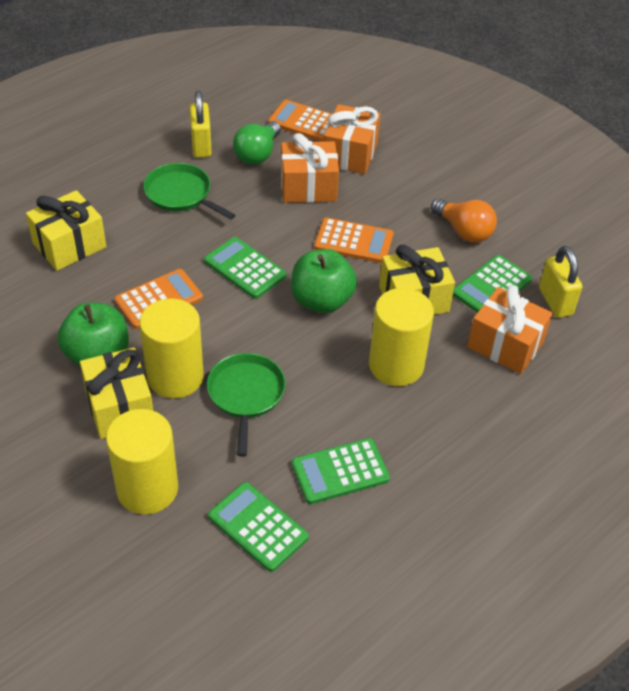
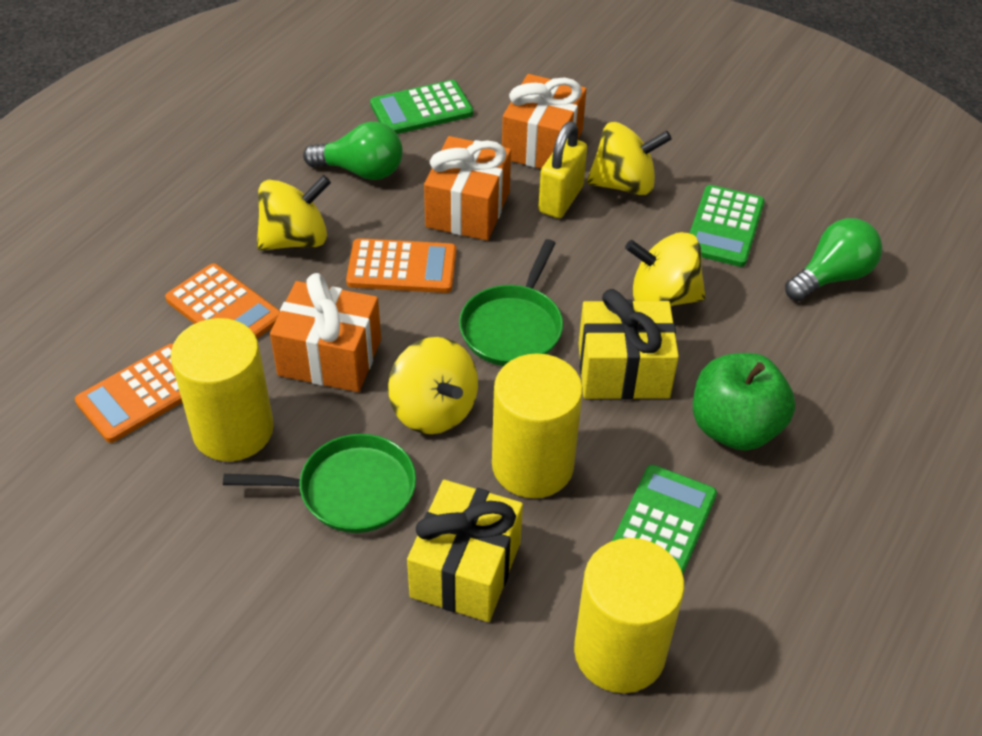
green apple: [57,303,129,367] [291,249,357,313] = 2 -> [693,353,795,451] = 1
green calculator: [204,237,286,299] [208,482,309,572] [292,438,390,504] [453,255,532,313] = 4 -> [370,80,473,134] [612,465,717,574] [690,185,765,267] = 3
green light bulb: [233,121,281,165] = 1 -> [303,122,403,180] [785,218,882,301] = 2
orange light bulb: [431,198,497,243] = 1 -> none = 0
yellow gift: [26,190,106,271] [80,347,153,439] [379,245,455,315] = 3 -> [407,480,523,622] [578,289,679,400] = 2
yellow padlock: [190,91,212,158] [539,246,582,318] = 2 -> [538,121,587,218] = 1
yellow spinning top: none = 0 -> [257,175,331,250] [388,337,478,434] [587,122,672,196] [625,232,706,306] = 4

